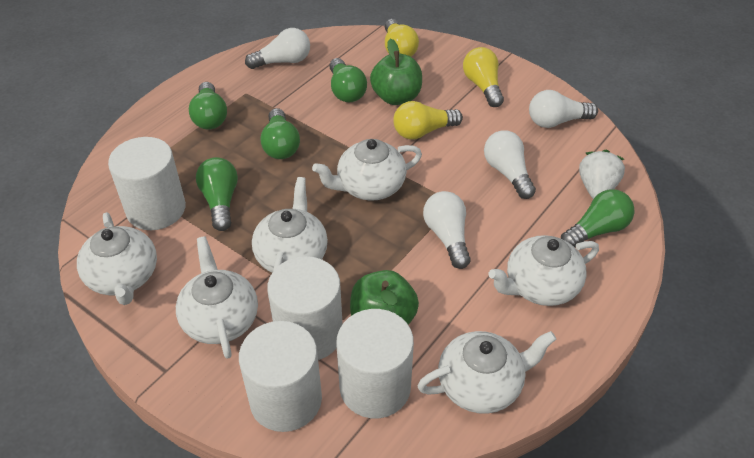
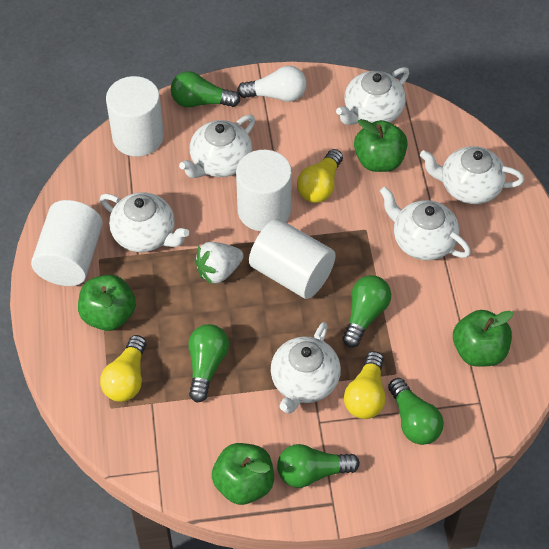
green apple: [350,270,419,325] [370,38,422,105] = 2 -> [78,275,136,331] [212,443,274,505] [354,119,408,172] [453,310,513,367] = 4
white light bulb: [245,28,310,69] [423,191,471,269] [484,130,536,199] [529,90,598,128] = 4 -> [237,66,307,102] = 1

